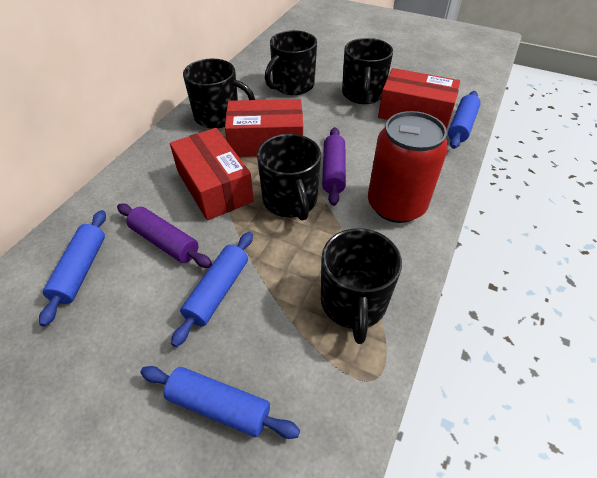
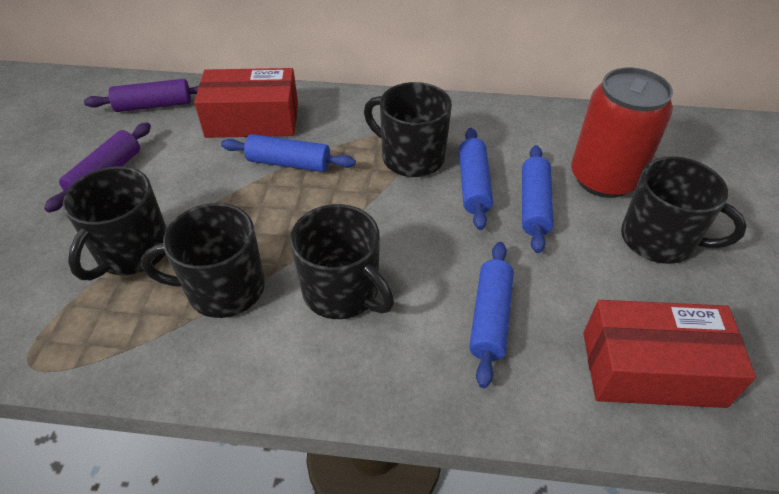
red box: [170,128,254,220] [225,99,303,157] [378,68,460,130] = 3 -> [194,68,298,138] [583,300,756,408] = 2

